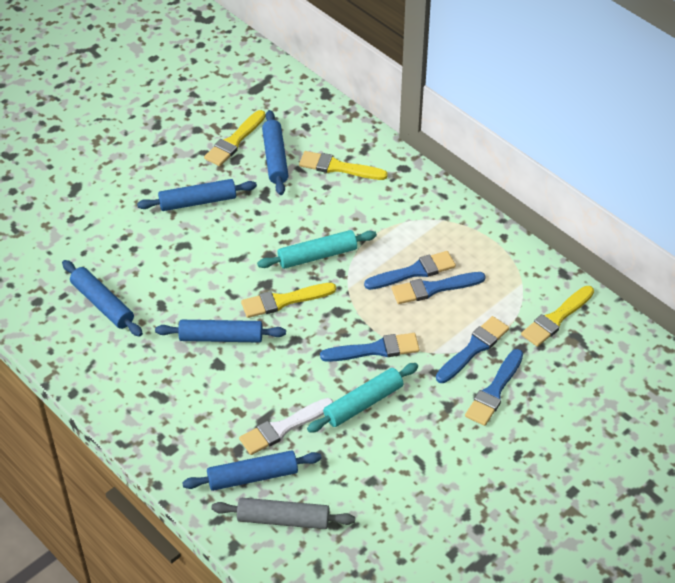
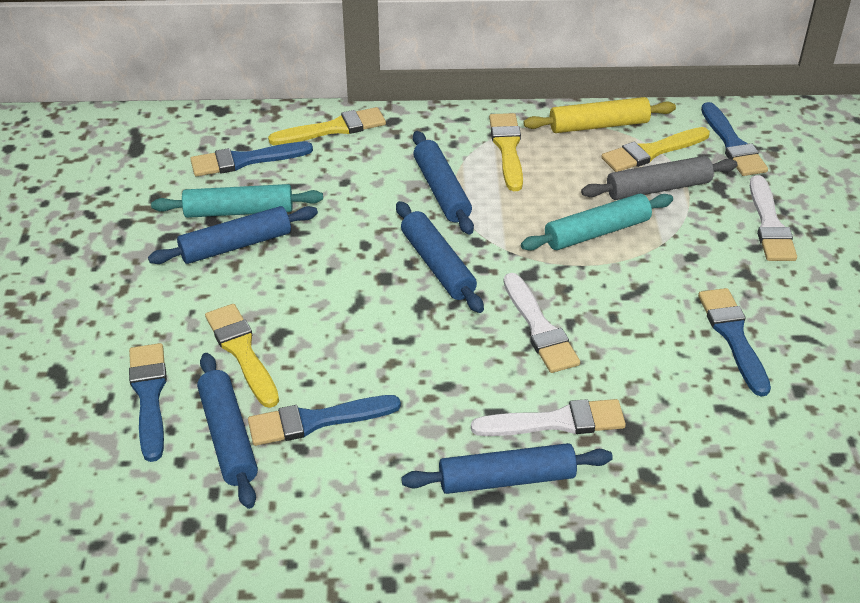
white brush: [239,398,334,455] = 1 -> [471,399,626,436] [504,273,580,373] [750,175,797,261] = 3
yellow rolling pin: none = 0 -> [523,97,676,133] = 1

